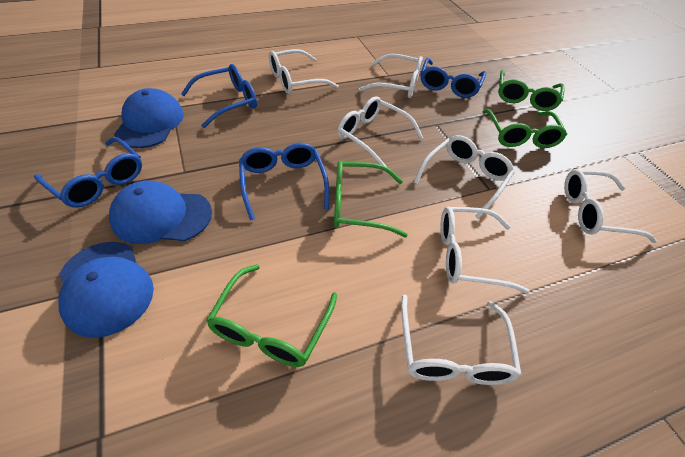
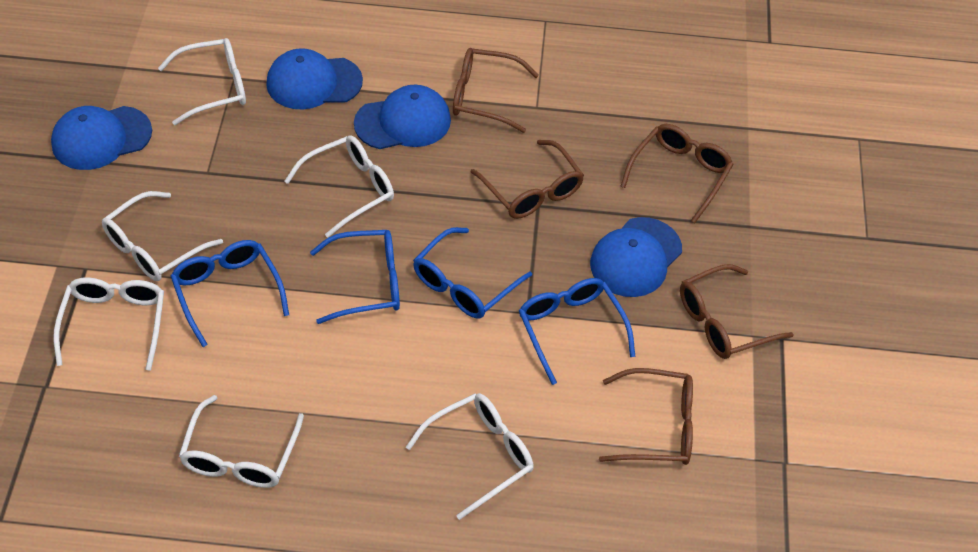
blue cap: [59,242,154,338] [109,180,212,244] [114,88,184,148] = 3 -> [51,106,152,170] [266,48,363,109] [354,85,451,149] [590,217,682,297] = 4
brown glasses: none = 0 -> [453,48,539,133] [471,140,584,219] [599,368,693,465] [620,124,734,223] [680,264,794,359] = 5
green glasses: [206,264,337,367] [334,161,408,237] [482,109,567,148] [498,70,565,111] = 4 -> none = 0
white glasses: [269,49,339,94] [338,96,423,167] [359,54,423,98] [401,295,522,385] [414,135,515,219] [440,207,530,294] [564,170,657,243] = 7 -> [53,277,164,371] [102,191,223,281] [158,38,246,125] [179,395,304,488] [284,136,394,238] [406,393,534,520] = 6

